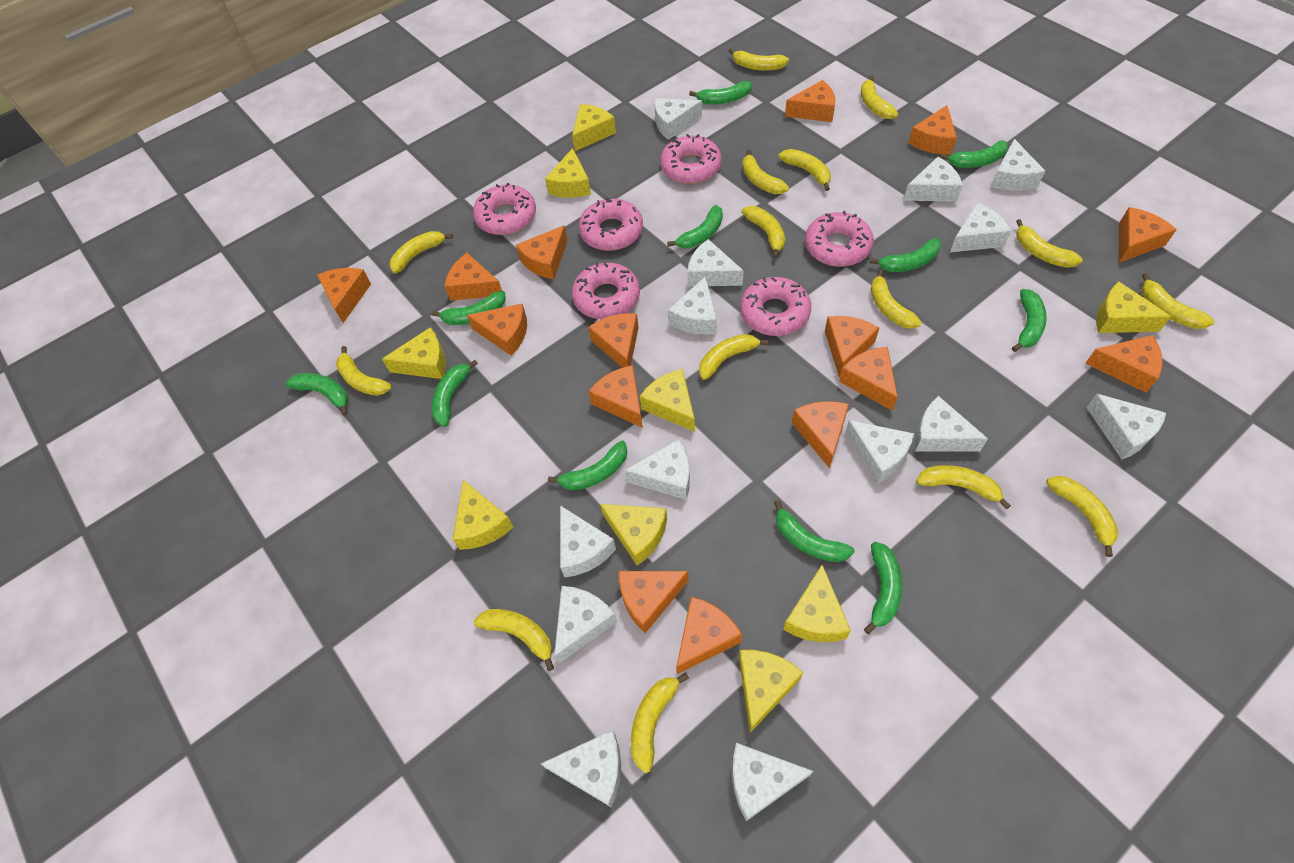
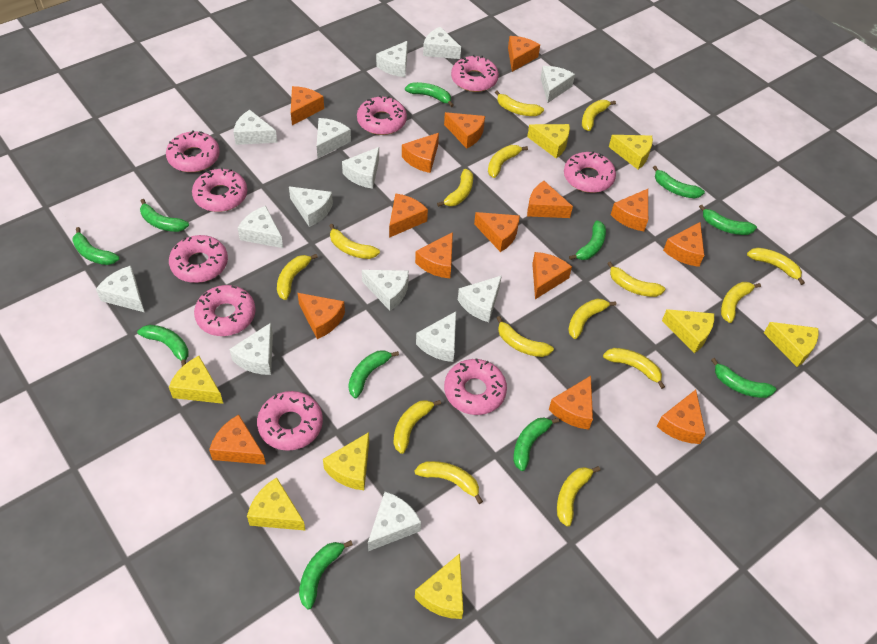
pink donut: [473,183,536,235] [572,262,640,319] [579,198,643,251] [660,134,722,184] [740,277,811,336] [805,211,874,267] = 6 -> [166,130,220,172] [169,235,228,283] [192,167,247,212] [194,285,256,336] [257,391,323,451] [357,95,407,135] [444,359,507,415] [451,55,499,92] [564,151,616,193] = 9
yellow cheese: [382,327,446,379] [453,480,513,550] [545,148,591,198] [572,104,616,151] [600,504,667,565] [640,369,695,432] [739,650,803,733] [783,565,851,642] [1096,281,1172,333] = 9 -> [169,356,223,404] [247,478,306,531] [323,432,369,490] [415,553,463,619] [527,124,570,158] [609,135,653,169] [662,309,714,353] [764,322,819,367] = 8

